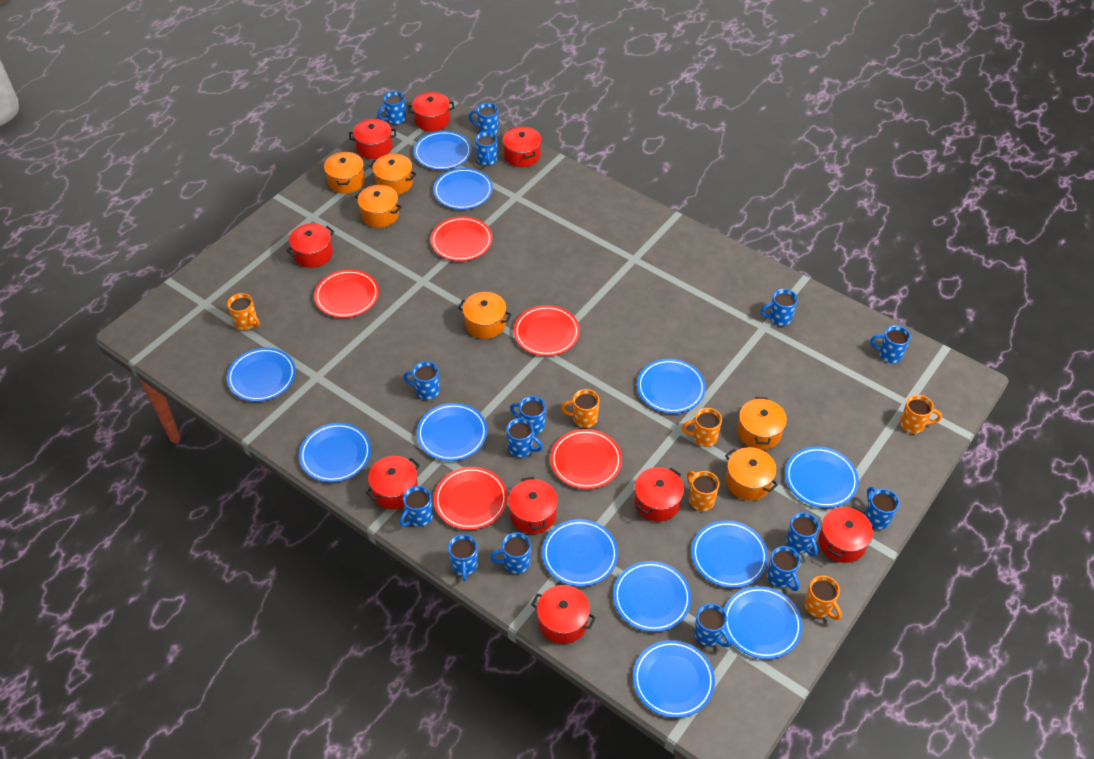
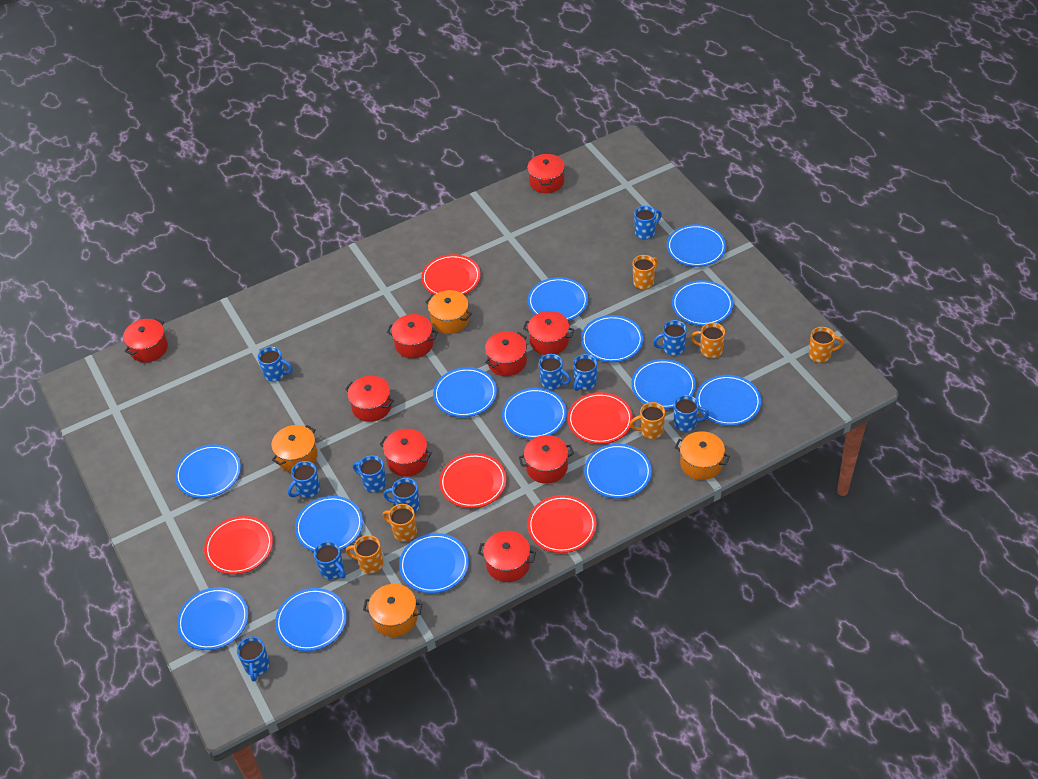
blue mug: [378,91,406,125] [400,486,433,527] [403,361,440,400] [448,534,478,581] [469,103,498,134] [475,132,497,166] [490,532,531,574] [506,418,543,458] [510,396,546,435] [694,604,731,648] [761,289,798,326] [767,546,801,591] [786,512,820,557] [865,487,899,529] [870,325,911,363] = 15 -> [237,637,270,682] [257,346,293,382] [288,461,320,498] [314,541,346,579] [353,455,386,493] [383,478,420,513] [539,354,571,390] [573,354,597,391] [634,206,662,239] [653,320,687,356] [674,395,709,432] = 11
blue plate: [227,348,296,402] [299,423,371,482] [414,131,472,170] [417,403,487,461] [433,168,493,210] [542,519,618,587] [613,561,691,632] [633,640,715,718] [637,359,706,413] [692,520,768,588] [724,586,803,659] [785,447,859,508] = 12 -> [175,444,241,498] [177,587,249,650] [275,588,347,651] [295,496,363,552] [399,533,469,593] [433,367,497,417] [502,388,567,439] [528,277,588,321] [581,315,643,362] [584,444,652,499] [631,359,696,409] [667,224,726,267] [672,280,733,326] [696,375,761,426] = 14
orange pot: [324,152,365,194] [355,185,402,228] [369,154,416,195] [458,292,511,339] [725,447,778,501] [737,397,787,450] = 6 -> [271,425,318,472] [363,584,422,637] [426,290,472,334] [675,431,730,480] = 4

